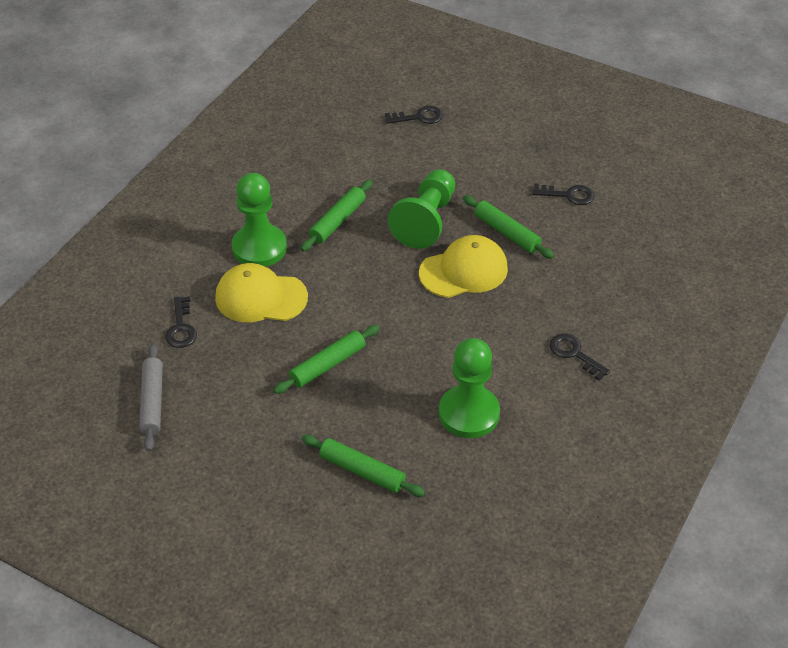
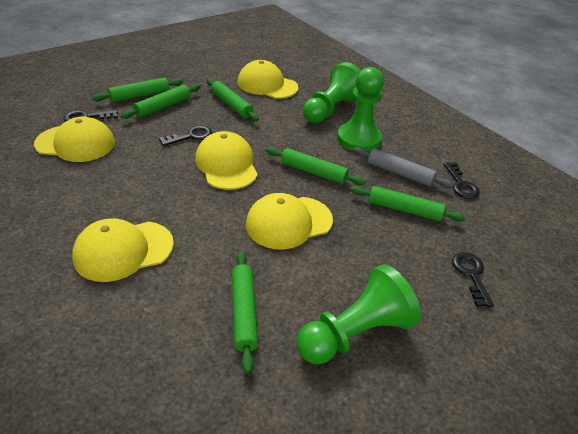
green rolling pin: [274,325,379,394] [301,180,373,252] [302,435,425,497] [463,195,554,259] = 4 -> [92,78,183,102] [121,84,200,119] [206,79,259,121] [232,251,258,374] [266,147,365,185] [350,186,465,222] = 6
yellow cap: [215,263,308,322] [419,235,508,298] = 2 -> [34,117,115,162] [72,218,174,282] [195,131,258,190] [237,60,298,99] [246,193,333,249] = 5

